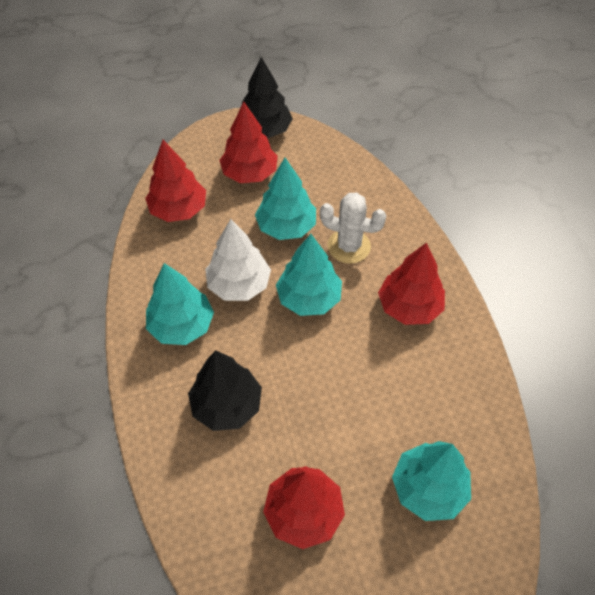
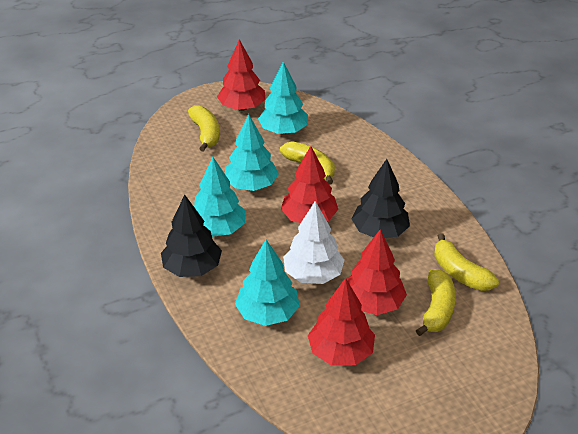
white cactus: [320,192,386,264] = 1 -> none = 0
yellow banana: none = 0 -> [188,105,219,152] [280,141,335,185] [416,269,456,336] [434,233,499,291] = 4

